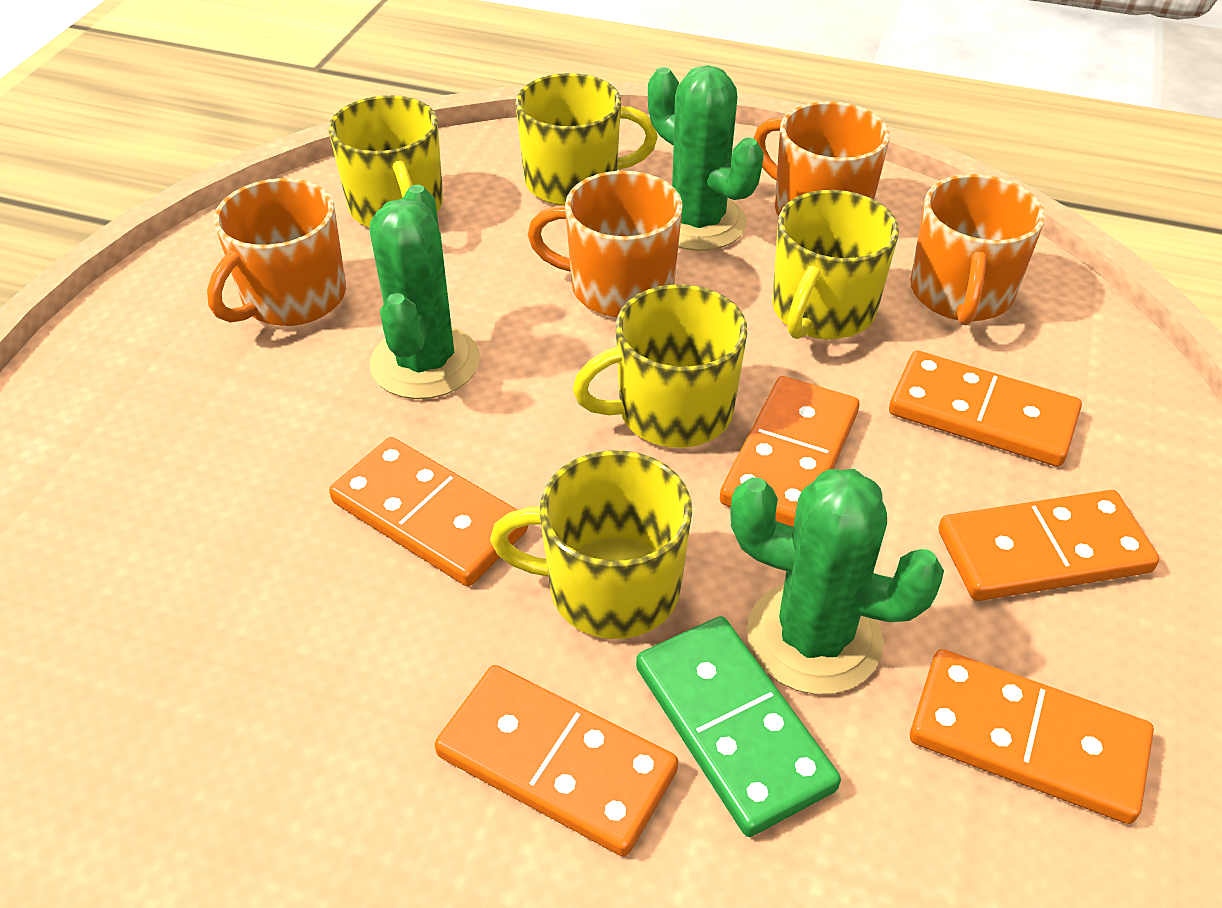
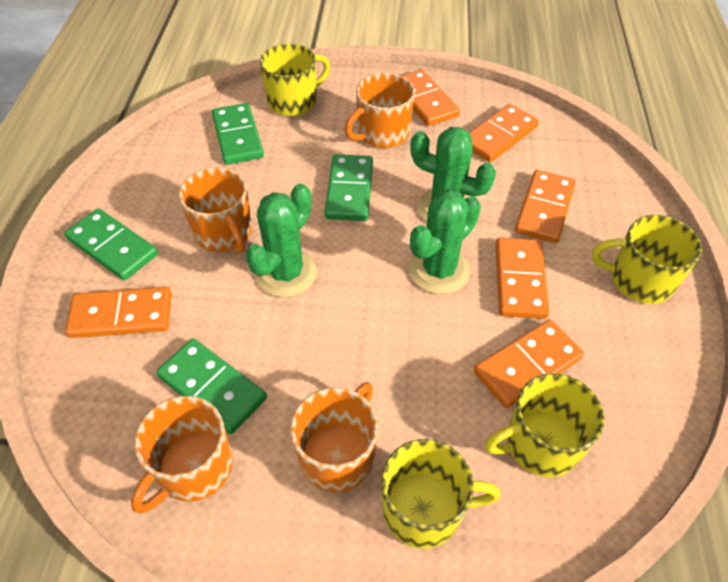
green domino: [636,616,841,837] = 1 -> [64,208,158,281] [156,338,267,434] [212,103,264,165] [325,154,373,221] = 4
yellow mug: [328,95,443,228] [490,450,692,639] [516,73,658,205] [573,284,747,448] [772,190,899,339] = 5 -> [260,44,330,116] [381,439,501,549] [485,373,604,477] [592,215,702,304] = 4

